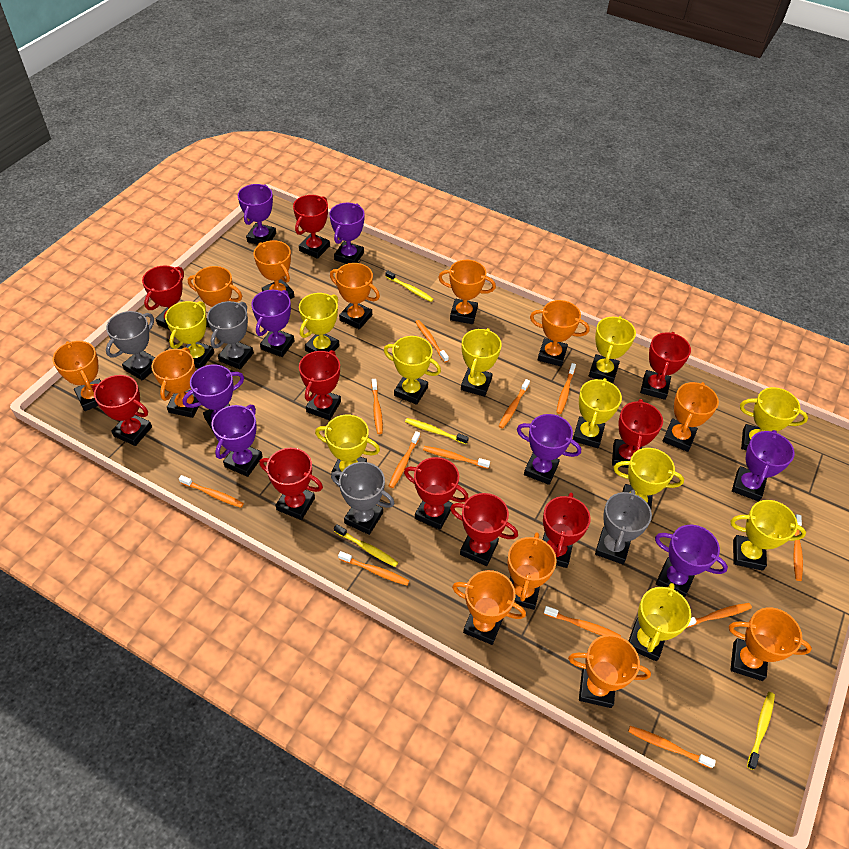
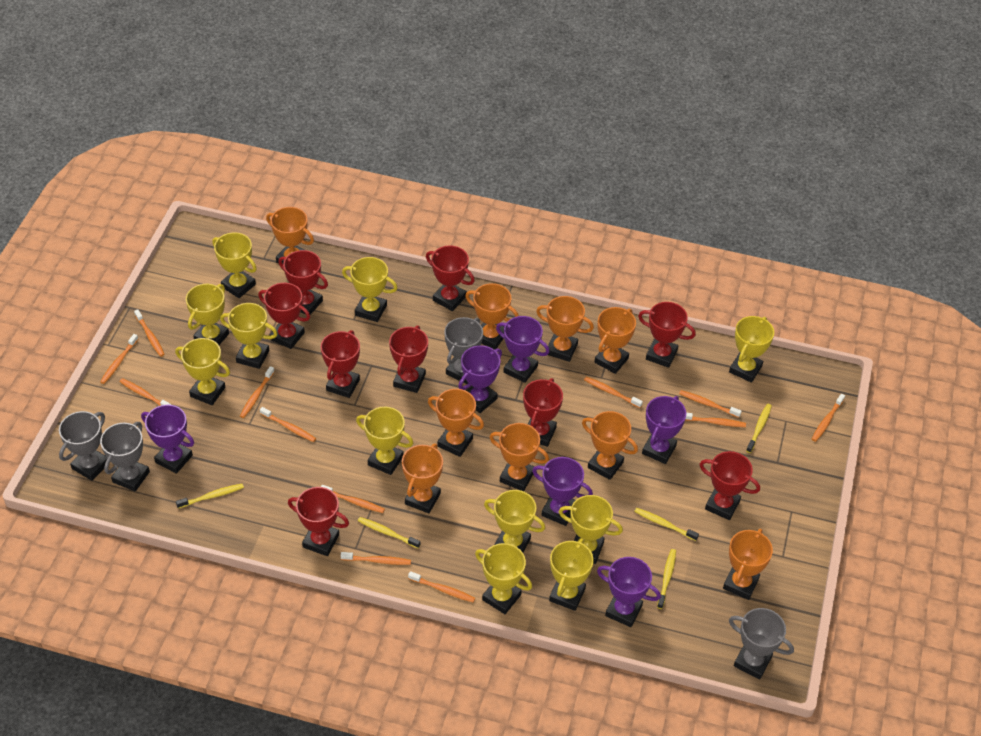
orange trophy: [52,341,101,411] [151,347,199,418] [188,266,242,328] [254,240,294,299] [330,263,380,329] [438,260,496,324] [452,570,526,645] [507,533,557,610] [530,300,589,366] [568,635,651,708] [663,382,719,452] [729,607,812,681] = 12 -> [266,207,314,263] [402,443,443,513] [428,389,484,457] [465,283,518,349] [489,423,549,491] [536,296,594,362] [582,411,638,480] [594,307,636,374] [723,529,773,600] = 9
purple trophy: [182,365,244,431] [211,405,263,477] [238,184,276,245] [251,290,294,357] [329,203,365,264] [517,414,581,485] [655,525,728,598] [732,430,795,502] = 8 -> [141,405,194,474] [458,345,502,413] [496,316,550,383] [532,457,593,526] [597,557,661,627] [642,396,686,464] = 6
red trophy: [92,375,152,446] [142,266,184,330] [259,448,323,520] [293,195,330,259] [299,350,341,420] [404,457,469,530] [450,493,518,566] [543,493,591,568] [612,399,663,468] [640,332,691,400] = 10 -> [258,283,310,349] [278,250,328,315] [288,487,349,556] [321,330,360,398] [389,326,428,393] [426,245,475,311] [523,378,563,447] [638,302,696,368] [699,451,760,520] = 9
yellow toothbrush: [334,524,398,567] [385,271,434,302] [405,418,469,444] [747,692,775,770] = 4 -> [176,484,244,508] [358,517,421,548] [634,508,699,541] [657,549,676,609] [746,404,772,453] = 5

